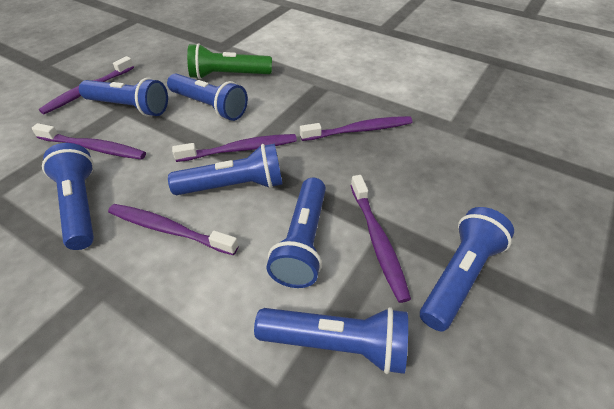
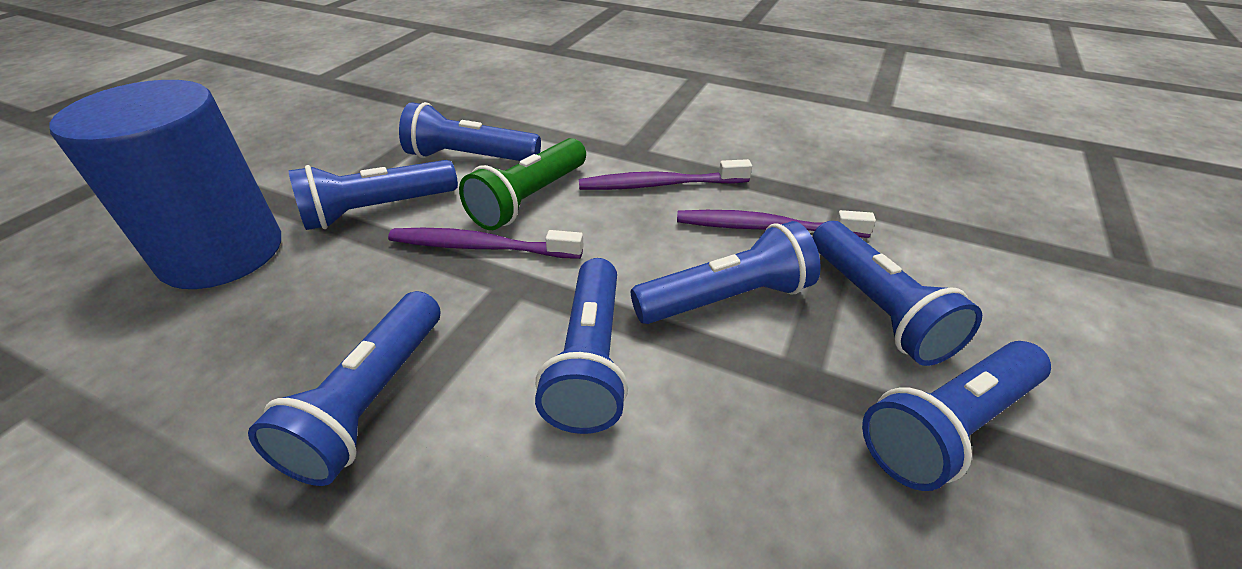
blue cylinder: none = 0 -> [50,80,281,289] = 1
purple toothbrush: [32,123,146,160] [39,56,134,114] [108,204,238,255] [172,134,297,162] [300,116,412,141] [350,175,411,303] = 6 -> [388,228,584,259] [579,159,752,190] [677,210,876,238] = 3

